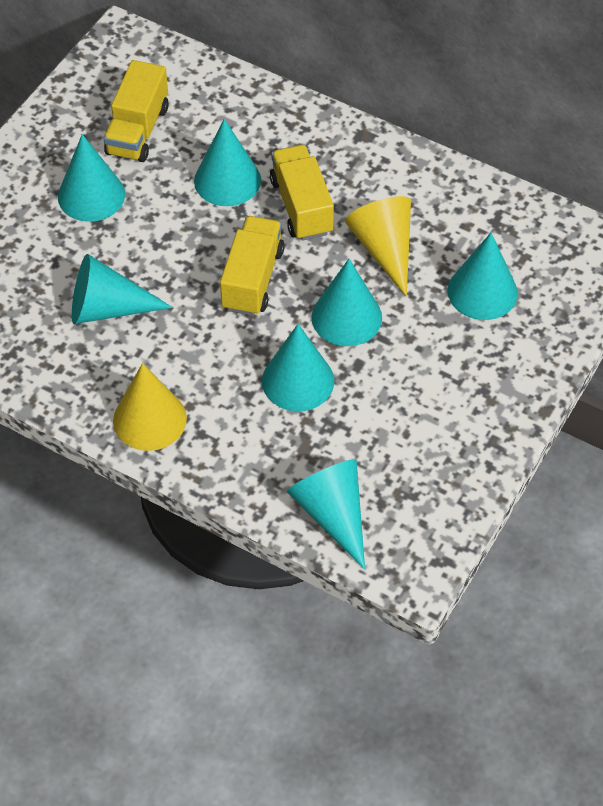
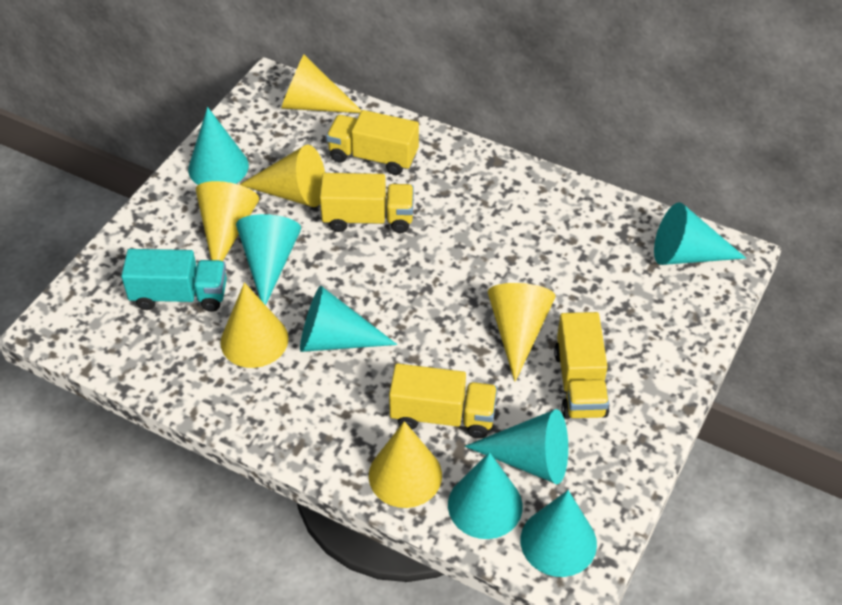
turquoise truck: none = 0 -> [121,249,227,312] = 1
yellow cone: [113,363,187,451] [345,196,411,297] = 2 -> [196,181,259,261] [220,282,288,368] [239,145,325,207] [281,55,362,113] [369,421,442,508] [488,283,556,382] = 6
yellow truck: [104,60,168,162] [220,216,284,316] [270,145,334,241] = 3 -> [320,173,414,233] [326,110,419,175] [389,363,497,438] [554,312,610,419] = 4

